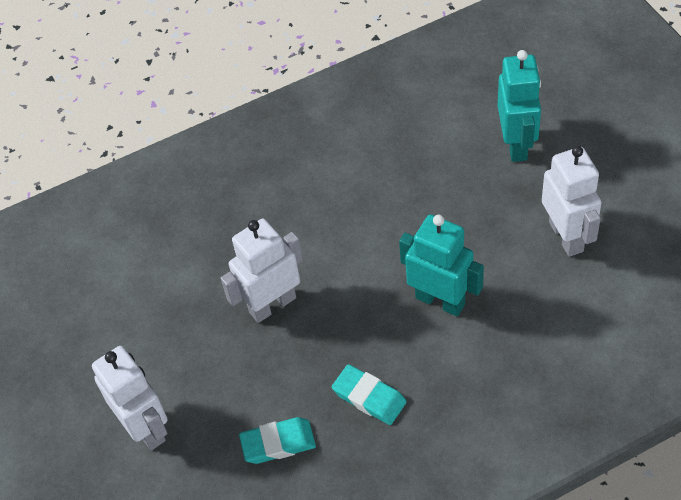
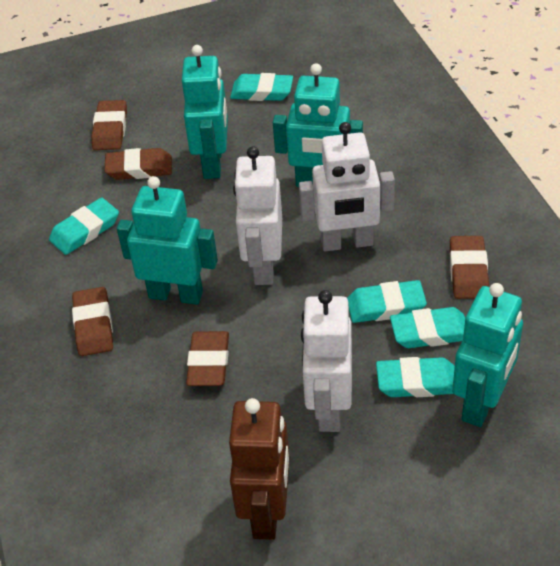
brown eraser: none = 0 -> [72,287,113,356] [91,100,127,150] [105,148,172,180] [186,331,229,386] [450,236,489,299] = 5
brown robot: none = 0 -> [229,398,290,540] = 1
turquoise eraser: [239,417,316,464] [332,364,407,425] = 2 -> [49,198,119,255] [230,73,293,101] [347,280,427,323] [376,357,455,397] [390,307,465,348] = 5
turquoise robot: [399,214,484,316] [498,50,541,162] = 2 -> [117,176,218,305] [182,45,228,179] [273,63,363,187] [452,283,523,427] = 4

